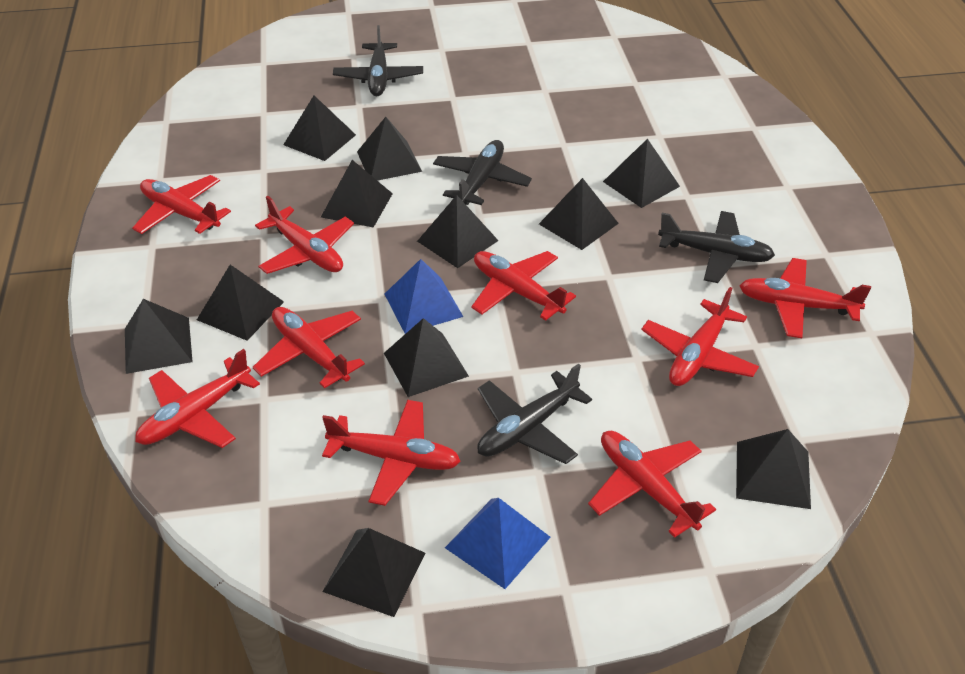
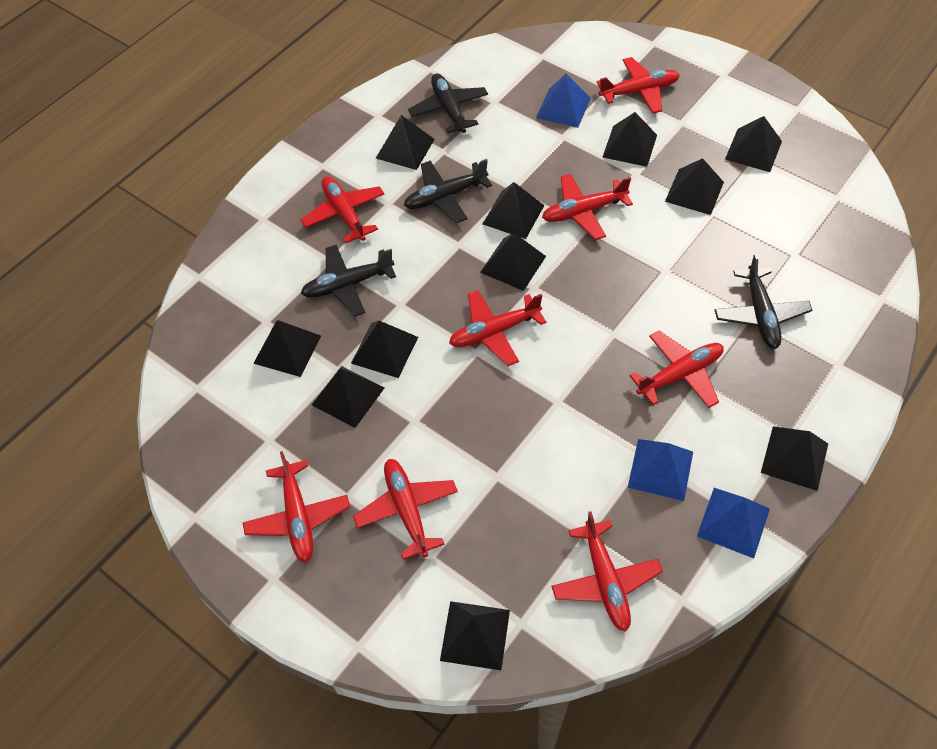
blue pyramid: [384,259,463,334] [445,498,551,589] = 2 -> [536,74,591,128] [628,439,693,501] [697,488,770,558] = 3
red plane: [132,175,231,234] [135,349,260,448] [253,307,365,388] [255,196,354,274] [322,400,461,506] [471,251,576,321] [588,431,716,538] [641,287,759,386] [739,258,871,338] = 9 -> [243,451,350,562] [300,176,384,243] [353,459,458,560] [449,290,546,366] [542,174,633,240] [551,511,663,632] [597,57,680,114] [629,331,724,408] = 8

